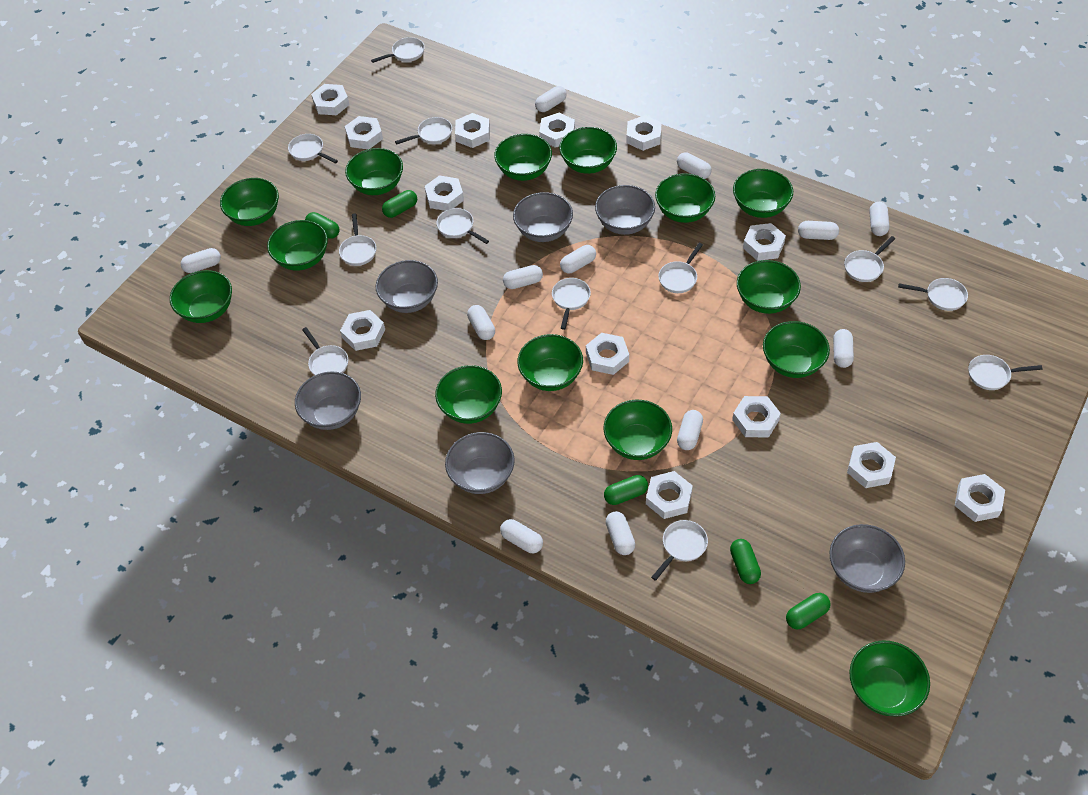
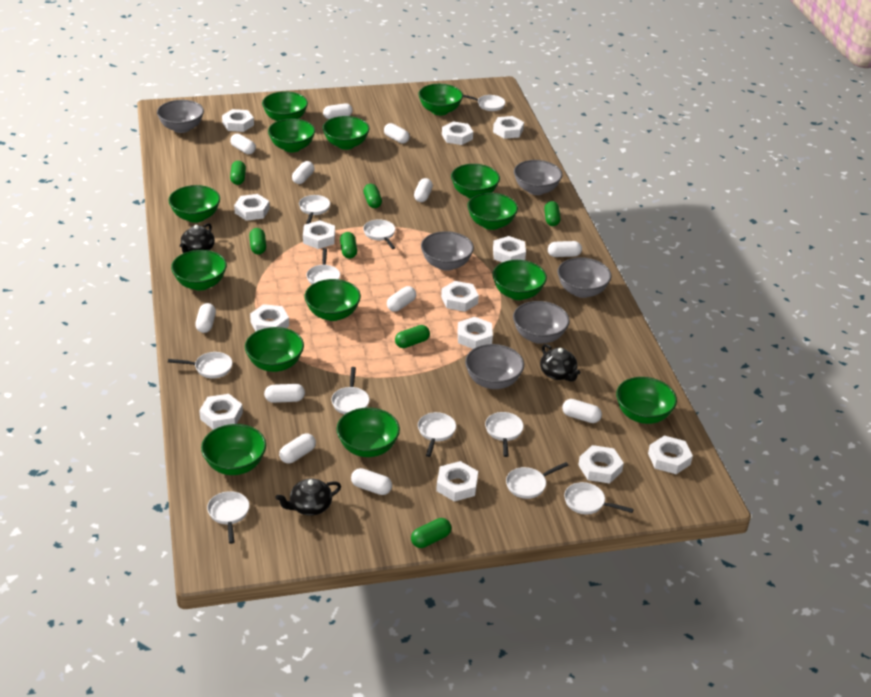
black teapot: none = 0 -> [180,223,215,253] [276,478,341,516] [540,344,580,382] = 3
green capsule: [305,212,340,239] [382,190,417,218] [604,475,648,505] [730,539,761,584] [786,593,831,629] = 5 -> [230,161,246,185] [249,228,266,255] [340,232,357,259] [363,184,382,208] [395,325,430,348] [411,518,451,548] [544,201,561,226] = 7
white pan: [288,134,338,164] [302,327,348,375] [339,214,376,266] [371,37,425,63] [395,117,452,144] [437,208,489,244] [552,278,591,330] [651,520,708,581] [658,243,703,293] [844,236,895,282] [898,278,968,311] [968,355,1043,390] = 12 -> [168,352,232,378] [207,491,249,544] [299,195,330,224] [306,248,340,284] [331,367,369,414] [363,219,395,249] [418,412,456,457] [463,95,505,111] [485,412,524,457] [506,462,569,499] [564,482,634,514] = 11

